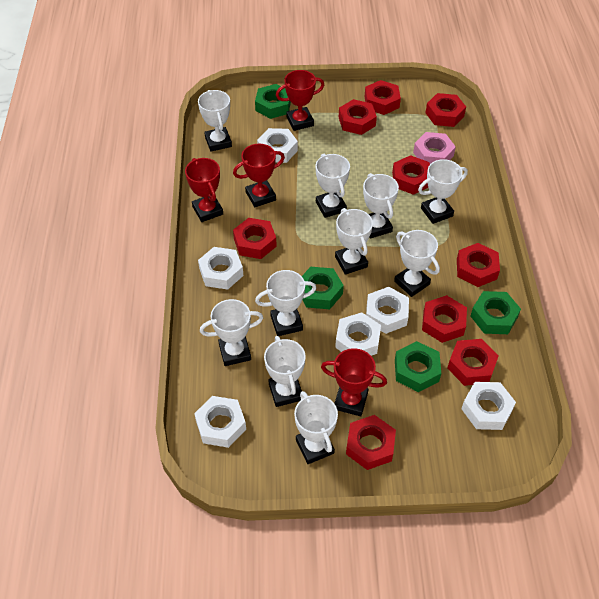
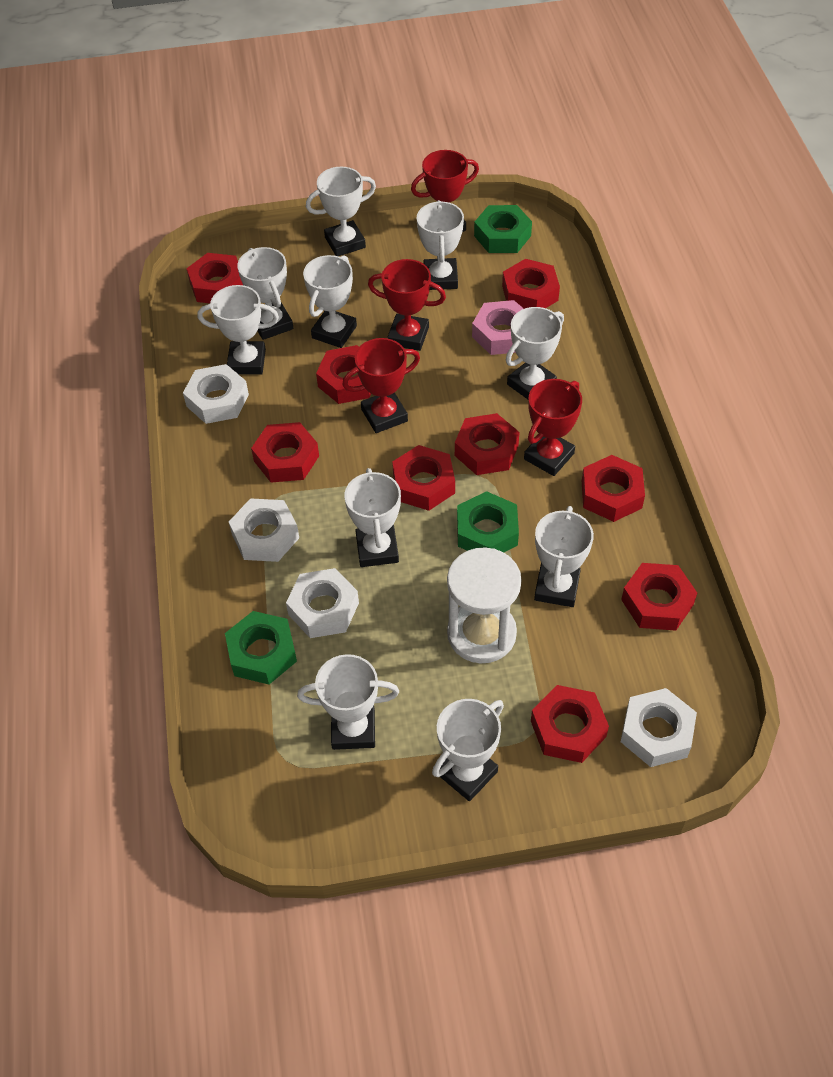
green nut: [255,84,291,119] [302,267,344,309] [395,341,441,392] [471,291,521,334] = 4 -> [225,611,297,684] [457,491,519,552] [474,205,532,253] = 3
white hourglass: none = 0 -> [447,547,521,663] = 1
white nut: [194,396,246,448] [198,247,243,290] [257,128,298,163] [335,312,381,356] [366,287,409,334] [461,382,516,430] = 6 -> [183,364,249,424] [229,498,299,562] [286,568,359,638] [621,688,697,767] = 4

